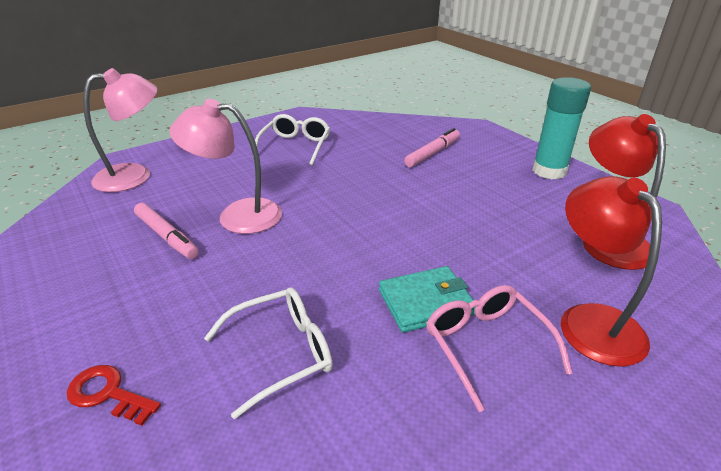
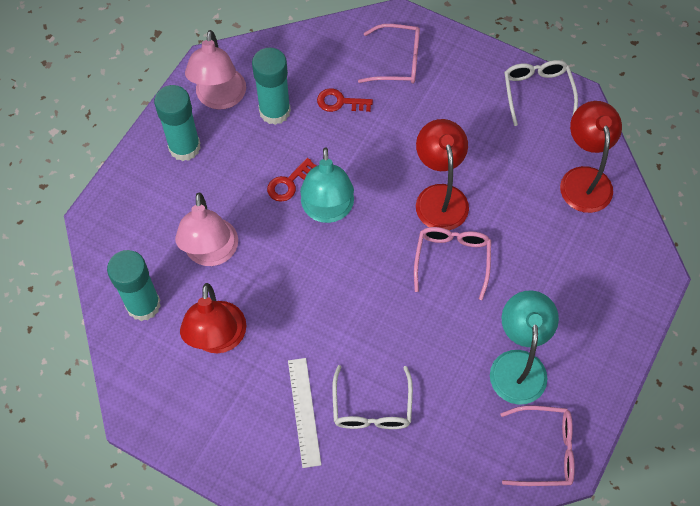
pink glasses: [426,285,572,412] = 1 -> [358,24,420,84] [414,227,491,300] [501,406,575,486] = 3
pink marker: [134,203,199,259] [404,128,460,167] = 2 -> none = 0
red key: [67,365,161,426] = 1 -> [267,158,316,202] [317,88,373,112] = 2
red lamp: [561,176,662,367] [583,114,666,270] = 2 -> [180,283,246,353] [416,119,469,230] [560,101,622,213] = 3
turquoise glue stick: [532,77,591,179] = 1 -> [107,250,161,321] [154,85,201,161] [252,48,291,125] = 3
turquoise lamp: none = 0 -> [300,147,354,223] [490,290,559,405] = 2
turquoise wallet: [379,266,475,333] = 1 -> none = 0
white ruler: none = 0 -> [288,358,321,468] = 1

